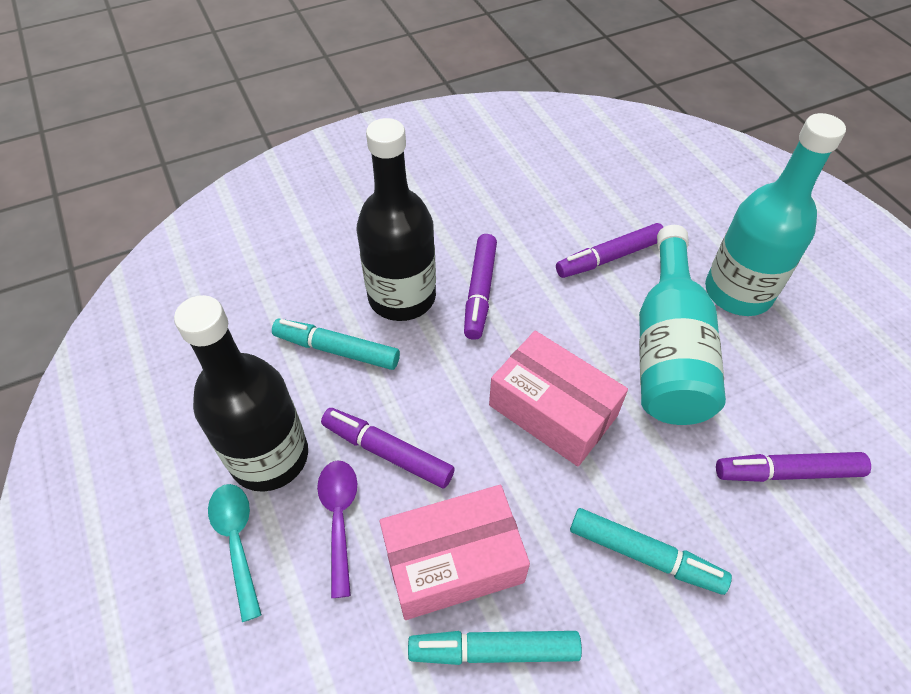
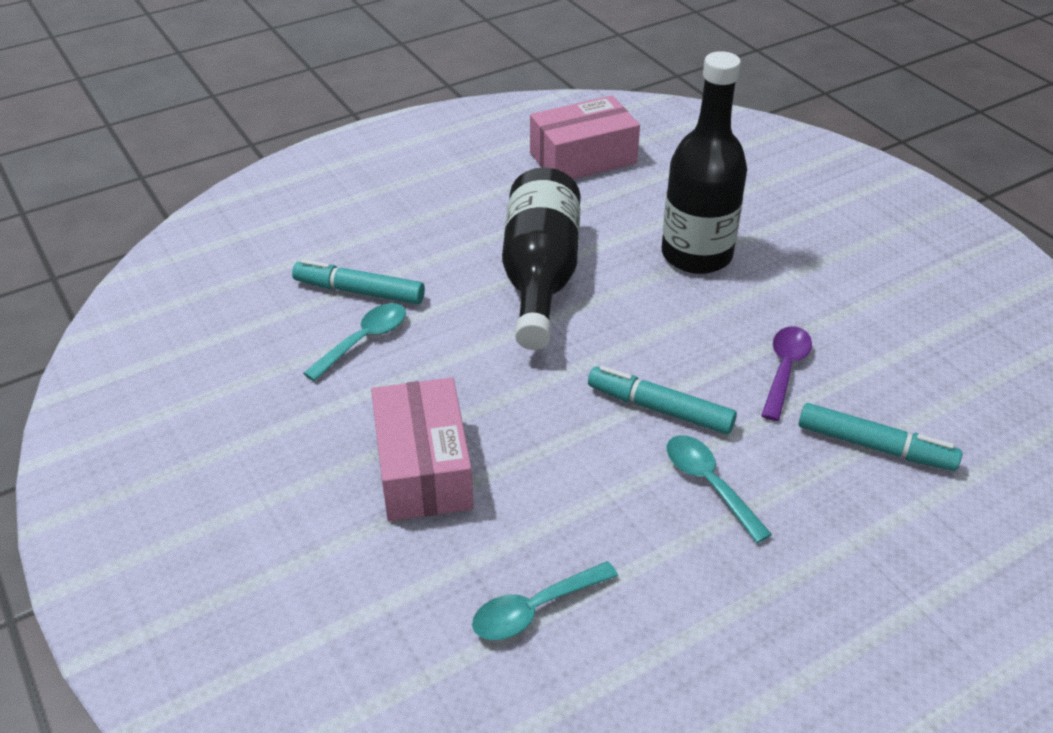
purple marker: [321,408,455,488] [464,234,497,340] [556,223,663,278] [716,452,871,482] = 4 -> none = 0
turquoise bottle: [639,225,726,425] [705,113,846,316] = 2 -> none = 0
turquoise spoon: [208,484,262,622] = 1 -> [303,303,406,381] [472,561,618,640] [667,435,772,543] = 3

